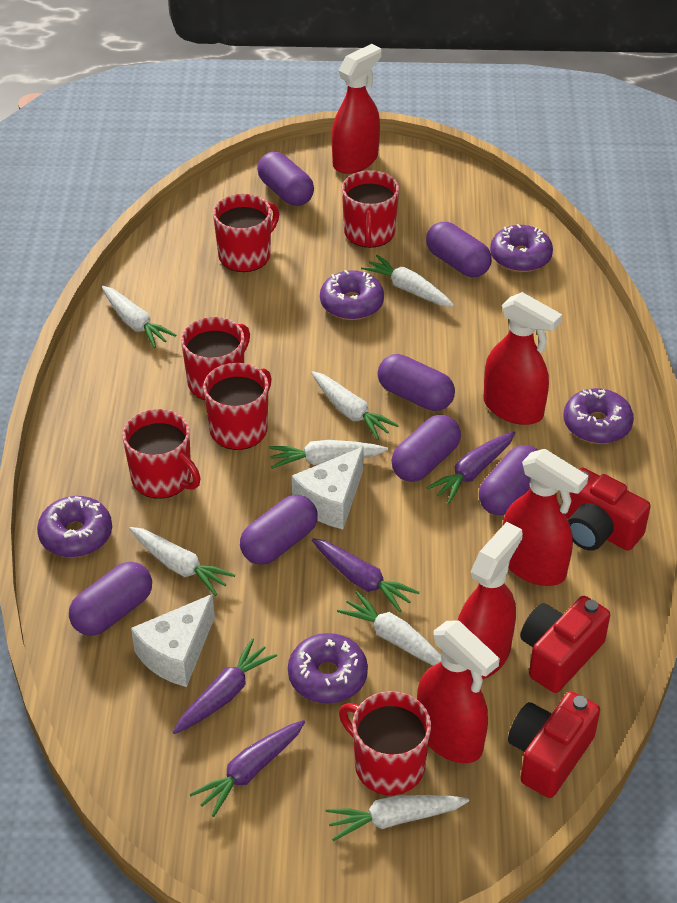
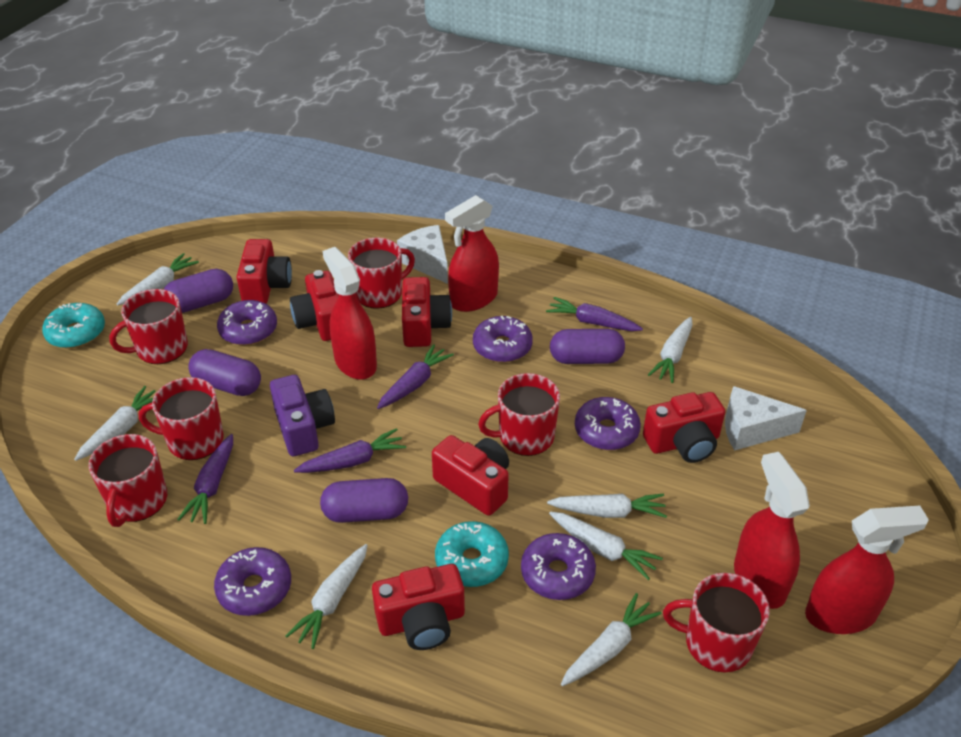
purple camera: none = 0 -> [270,375,335,456] = 1
purple capsule: [69,562,152,636] [240,495,318,565] [257,152,314,206] [378,354,455,411] [391,415,461,482] [426,222,492,277] [479,445,538,516] = 7 -> [164,269,233,313] [188,349,261,396] [320,478,408,523] [550,329,625,364] = 4
red camera: [508,691,600,798] [521,596,610,693] [562,468,651,551] = 3 -> [237,239,292,303] [290,270,339,341] [372,564,465,650] [402,277,452,347] [432,435,509,516] [643,392,725,463] = 6
red spray bottle: [332,44,382,174] [417,620,500,763] [458,522,523,679] [483,292,562,425] [503,449,588,586] = 5 -> [323,247,377,380] [445,195,499,312] [734,452,810,609] [805,506,929,634] = 4
turquoise donut: none = 0 -> [42,303,105,348] [435,521,509,587] = 2

